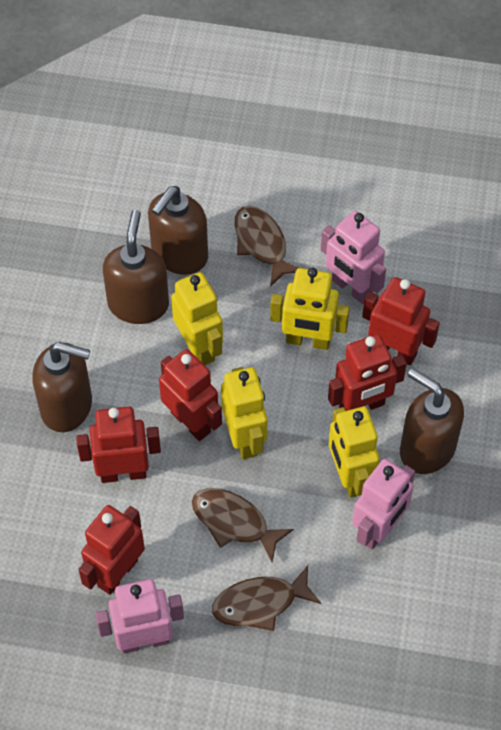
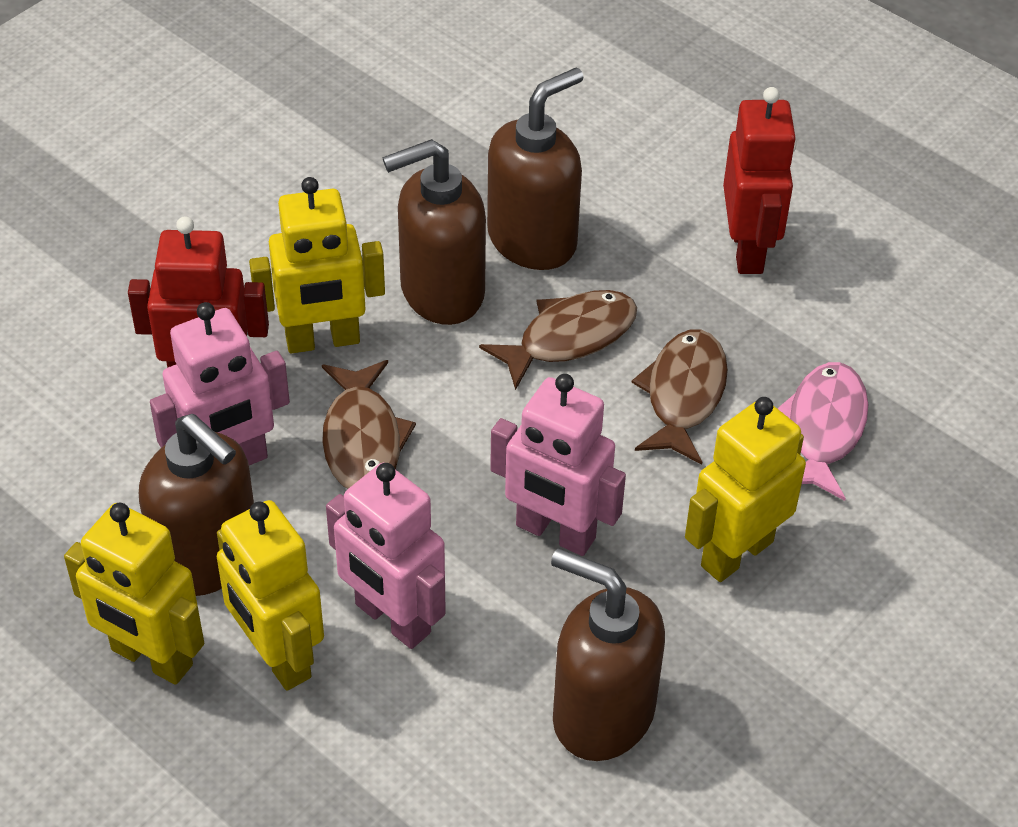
pink fish: none = 0 -> [777,362,868,501] = 1
red robot: [76,407,161,483] [78,505,145,595] [159,349,222,441] [328,334,407,411] [362,277,440,365] = 5 -> [128,216,269,368] [723,87,797,274] = 2

